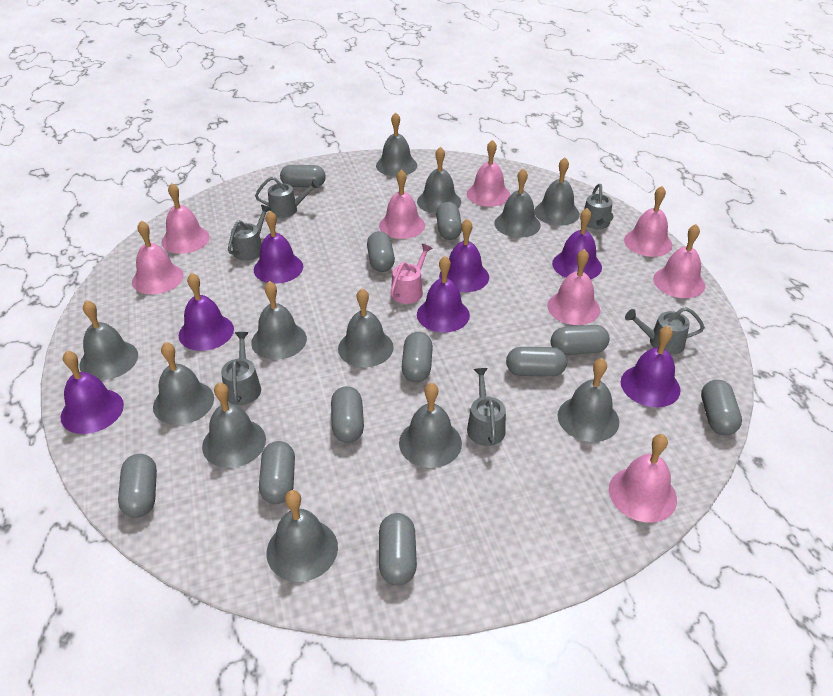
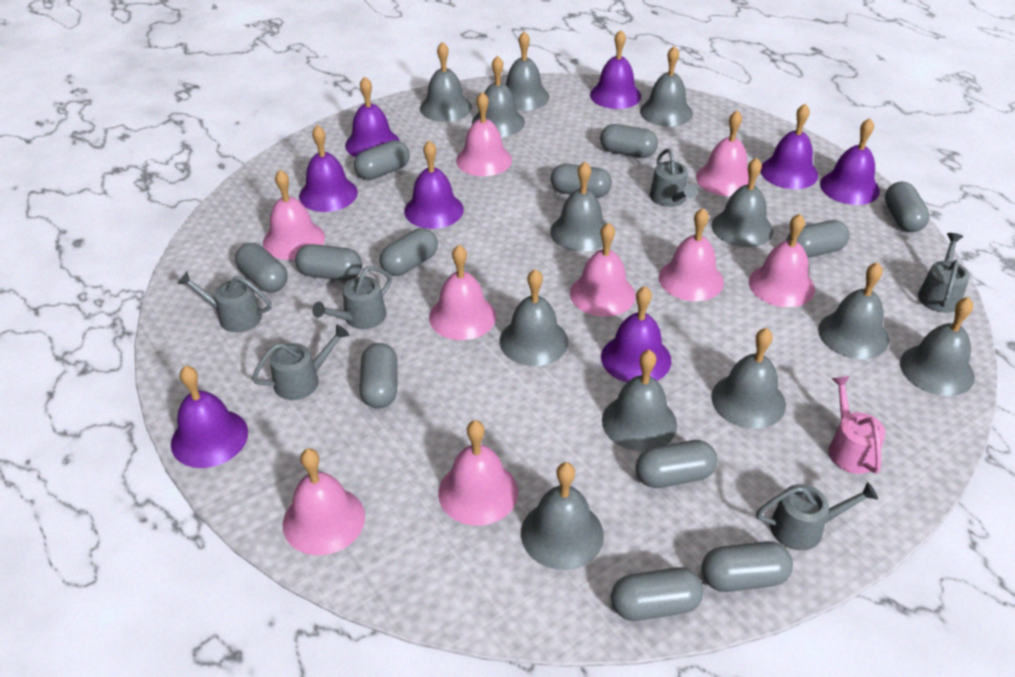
grey capsule: [118,454,157,518] [259,441,295,504] [280,165,326,187] [331,386,364,443] [367,231,395,272] [379,513,417,585] [402,332,433,382] [436,202,462,240] [506,347,567,376] [551,325,610,355] [701,380,742,435] = 11 -> [235,243,288,293] [295,244,362,281] [354,140,410,180] [360,343,398,408] [380,228,438,276] [551,164,612,198] [600,124,658,158] [611,567,704,621] [636,440,717,488] [701,541,793,592] [786,220,850,258] [885,181,930,232] = 12
pink bell: [132,221,184,294] [161,183,210,254] [379,169,425,239] [467,140,510,207] [547,249,600,325] [609,434,677,523] [624,186,672,257] [653,224,705,298] = 8 -> [263,170,325,260] [283,448,365,555] [429,245,496,340] [438,420,518,526] [456,92,512,176] [570,222,635,317] [659,208,724,301] [696,110,749,196] [749,214,815,307] = 9
purple bell: [61,351,124,434] [179,273,234,351] [254,211,303,284] [417,256,470,333] [439,219,489,292] [552,208,602,279] [621,326,680,407] = 7 -> [171,365,248,468] [299,125,358,212] [345,77,400,157] [404,141,464,229] [590,30,641,109] [601,286,672,383] [761,104,818,189] [820,118,880,205] = 8

